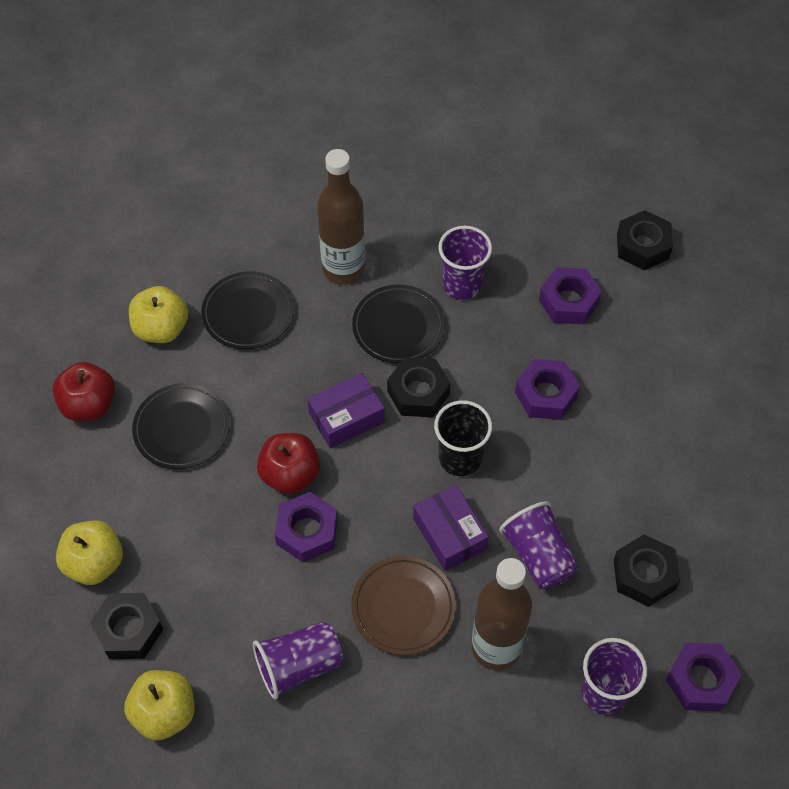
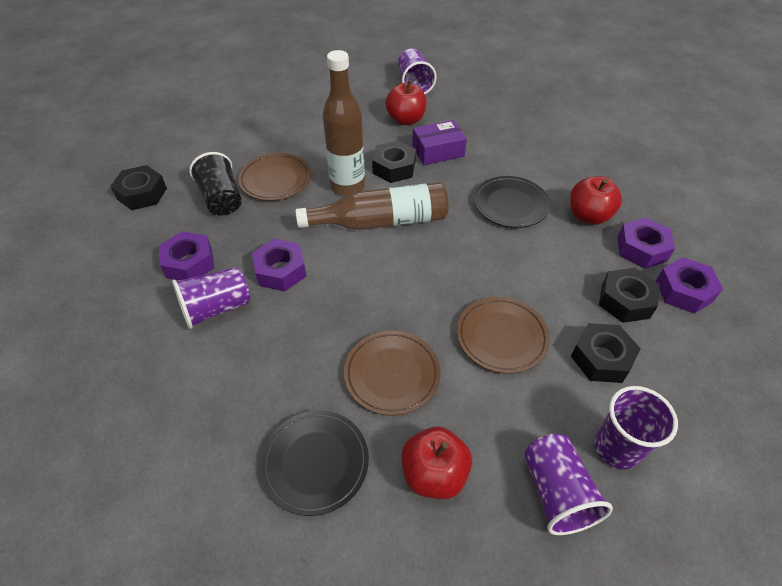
black plate: [132,383,230,469] [201,271,294,349] [352,284,445,364] = 3 -> [260,410,369,516] [474,176,550,228] = 2
brown plate: [351,556,456,655] = 1 -> [238,153,311,201] [344,331,441,416] [457,297,550,374] = 3
purple box: [307,373,385,448] [413,485,489,571] = 2 -> [412,120,467,165] = 1
red apple: [53,362,115,421] [257,433,320,494] = 2 -> [385,80,427,125] [401,426,472,499] [570,176,622,225] = 3
yellow apple: [56,520,123,585] [124,670,194,741] [129,286,188,343] = 3 -> none = 0

